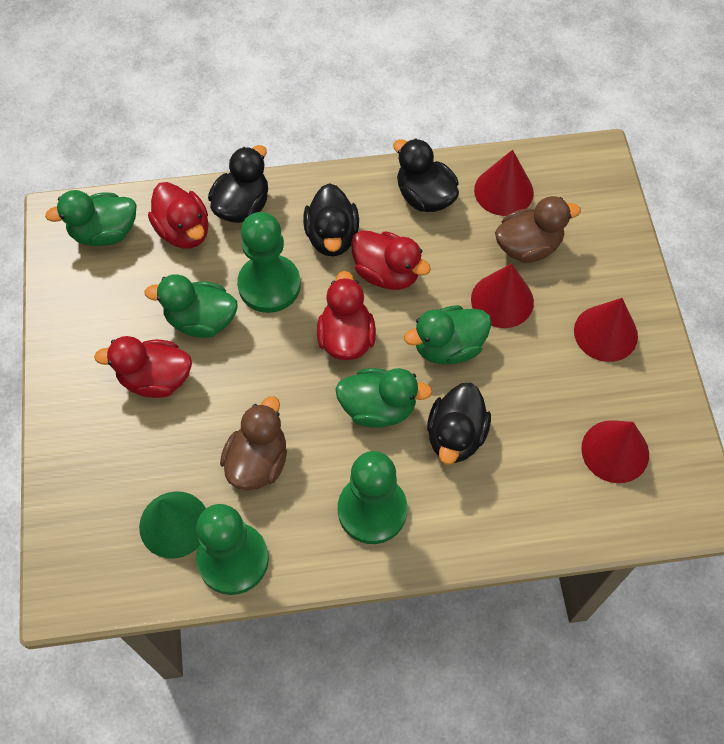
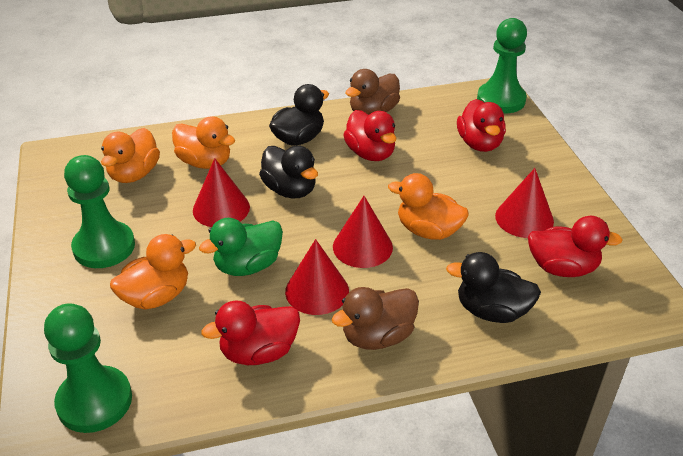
black duck: [208,145,268,223] [303,183,359,257] [393,138,459,212] [427,382,491,465] = 4 -> [259,145,318,198] [269,84,329,146] [446,252,541,323] = 3
green cone: [139,491,206,559] = 1 -> none = 0
green duck: [45,190,137,246] [144,274,238,338] [335,368,432,428] [404,305,491,364] = 4 -> [199,218,283,276] = 1
orange duck: none = 0 -> [101,128,160,183] [110,234,196,309] [172,116,235,169] [388,173,469,240] = 4

